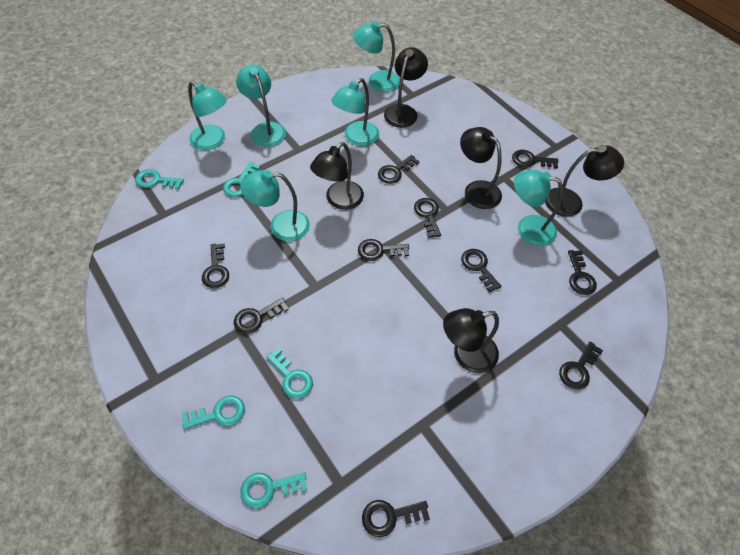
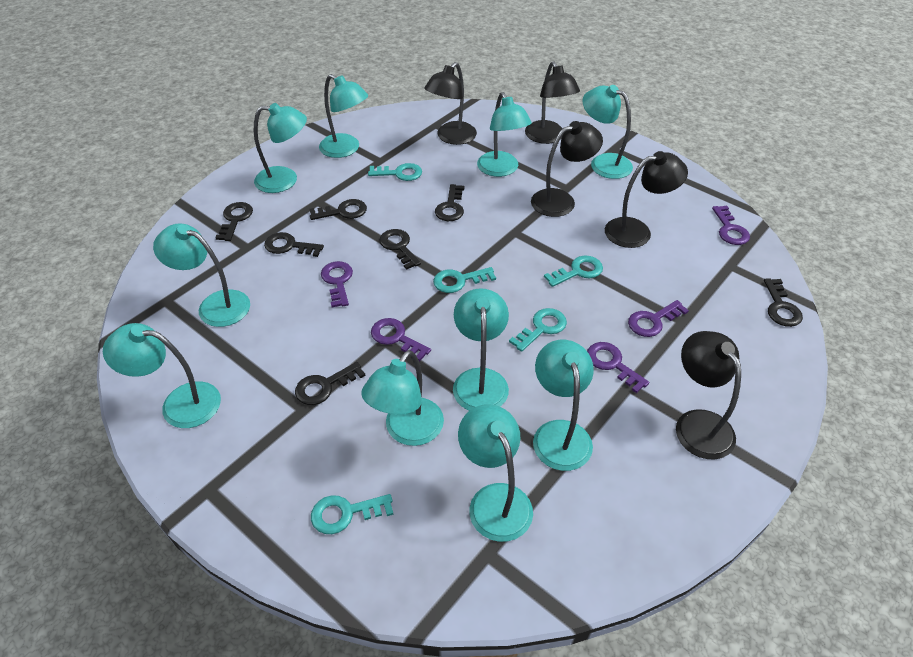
black key: [202,243,229,288] [234,298,289,334] [358,239,409,261] [362,500,430,537] [378,155,420,184] [414,198,441,238] [461,249,501,293] [512,150,559,168] [559,342,603,390] [568,250,597,295] = 10 -> [215,202,253,241] [264,232,324,257] [295,362,366,405] [310,199,367,220] [379,229,421,270] [435,184,465,221] [764,278,803,327] = 7
purple key: none = 0 -> [321,261,353,308] [371,318,431,362] [587,342,649,393] [628,300,689,337] [712,206,750,245] = 5
turquoise lamp: [188,81,227,150] [236,65,286,147] [240,170,310,241] [331,78,379,146] [353,21,400,92] [514,170,563,246] = 6 -> [103,323,221,428] [153,223,250,327] [254,103,307,193] [319,74,368,158] [361,350,444,446] [453,288,509,411] [458,404,533,542] [477,92,532,177] [533,340,594,471] [582,85,633,179] = 10

